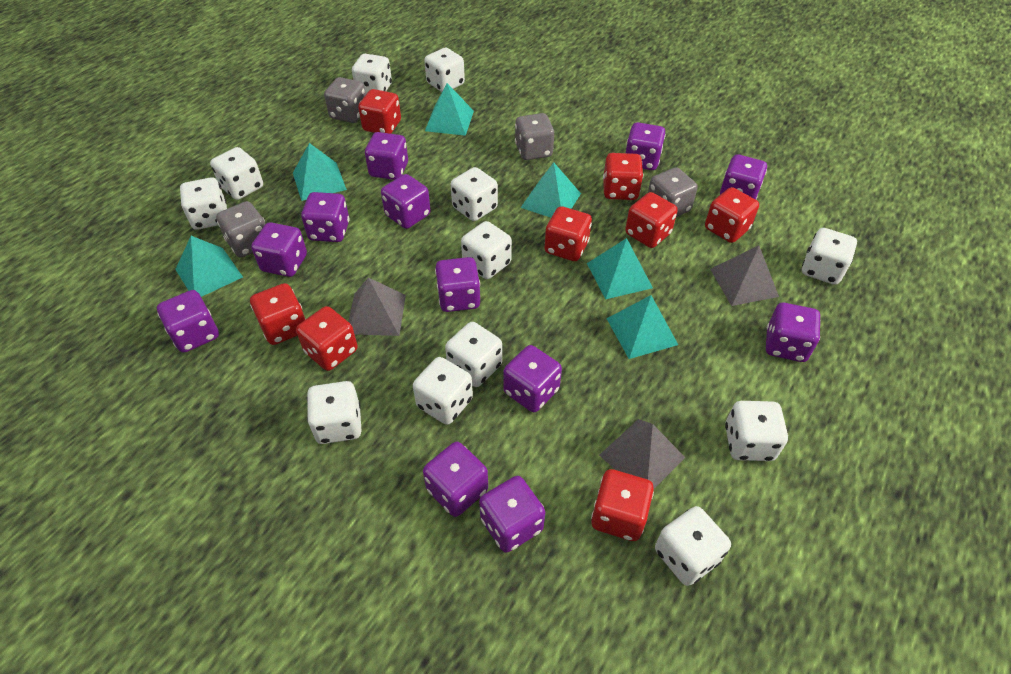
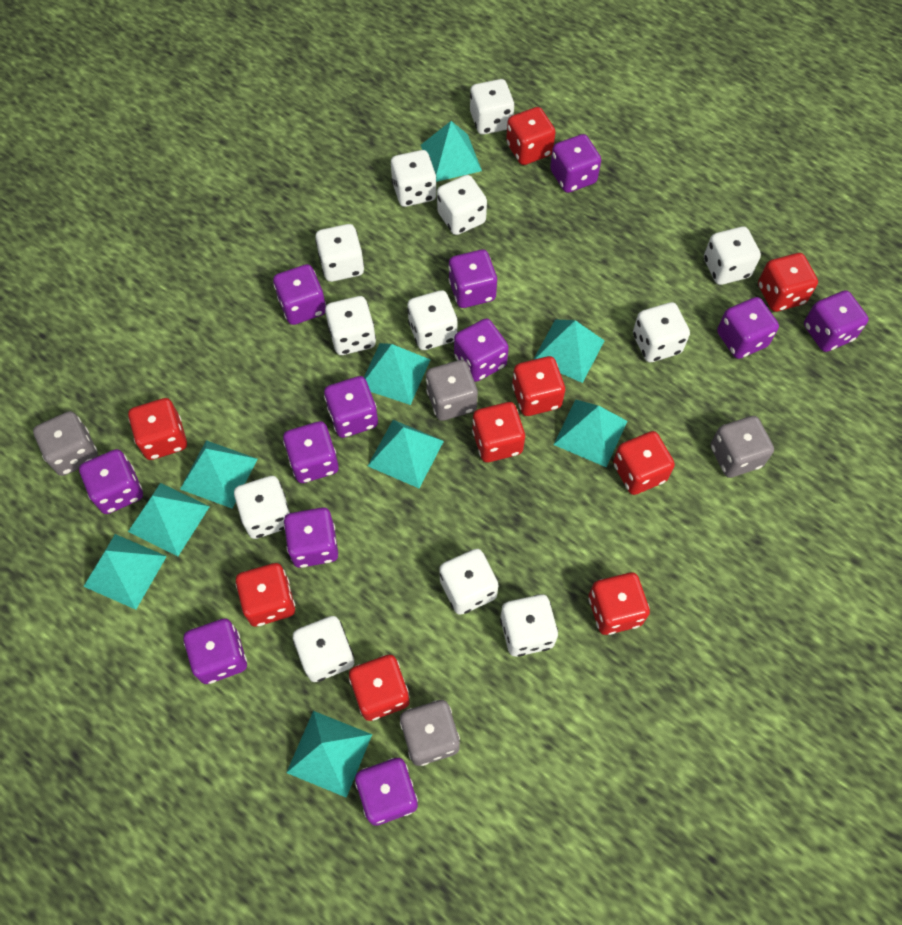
grey pyramid: [348,277,406,336] [599,419,685,488] [710,245,779,306] = 3 -> none = 0
red dice: [250,283,306,345] [296,306,358,371] [358,89,401,134] [544,206,592,261] [591,469,654,541] [603,153,643,200] [625,192,678,248] [705,187,759,243] = 8 -> [128,398,187,460] [236,563,295,626] [349,655,410,721] [472,402,525,462] [506,107,556,165] [512,356,565,416] [589,573,650,635] [613,431,675,495] [758,253,818,312] = 9
turquoise pyramid: [175,236,243,297] [293,143,347,201] [425,83,474,136] [521,163,581,218] [587,238,653,299] [606,295,678,359] = 6 -> [83,534,167,610] [128,483,210,556] [180,440,257,508] [286,711,372,798] [364,343,430,405] [368,420,444,488] [421,121,482,182] [533,320,605,383] [554,399,627,467] = 9

